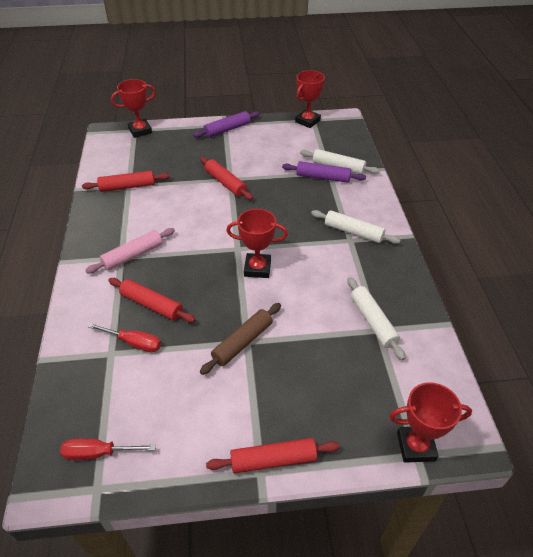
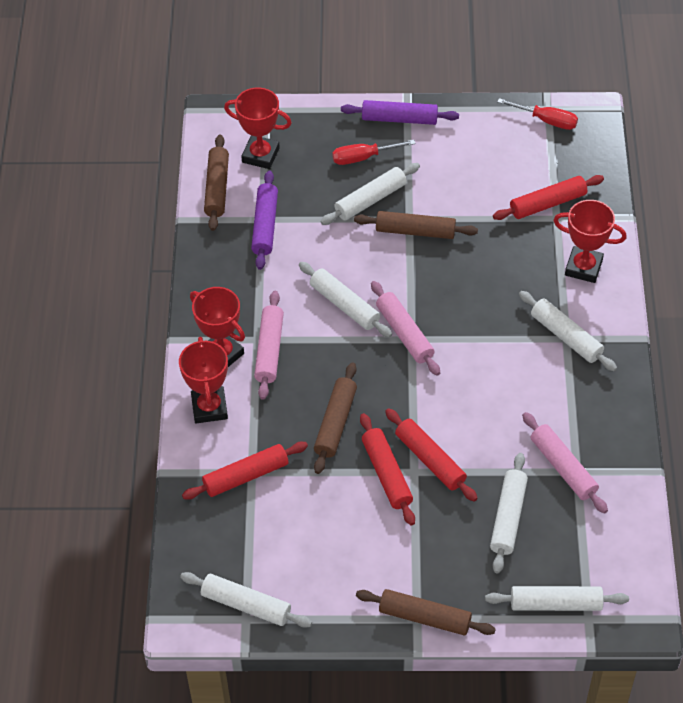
brown rolling pin: [200,303,281,375] = 1 -> [204,135,229,231] [314,362,357,474] [354,211,478,239] [356,589,496,635] = 4
pink rolling pin: [85,228,175,274] = 1 -> [254,291,284,400] [371,281,440,376] [522,412,608,513] = 3
white rolling pin: [300,149,380,174] [311,210,401,244] [348,277,405,360] = 3 -> [180,572,312,628] [299,262,392,338] [321,163,420,225] [485,586,629,611] [490,453,528,573] [519,291,617,371] = 6

